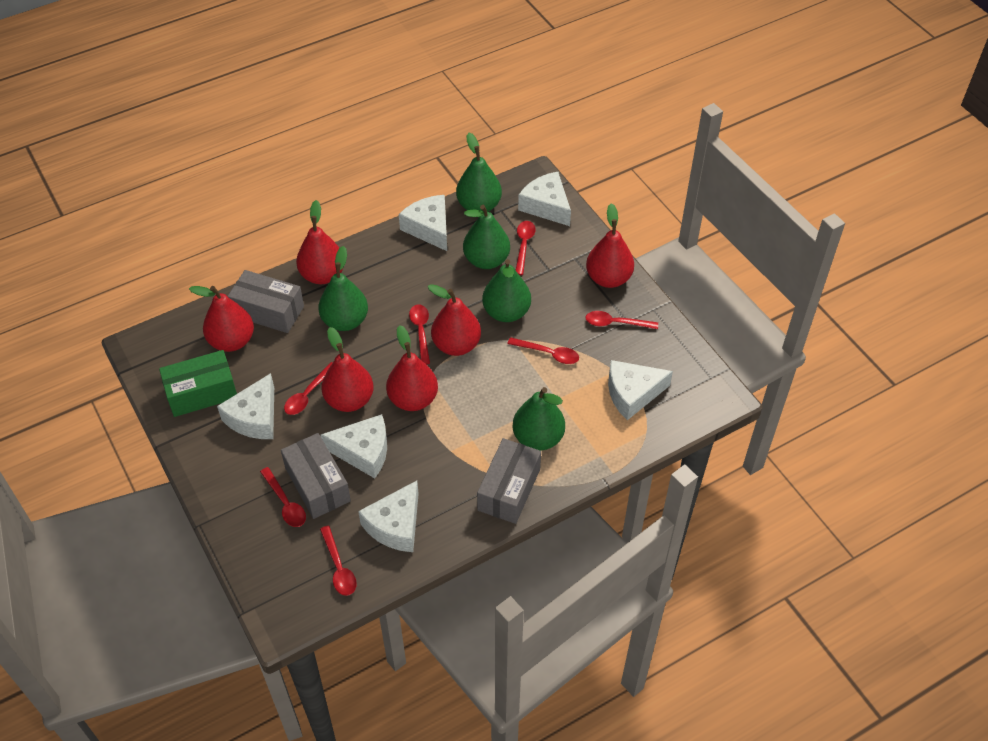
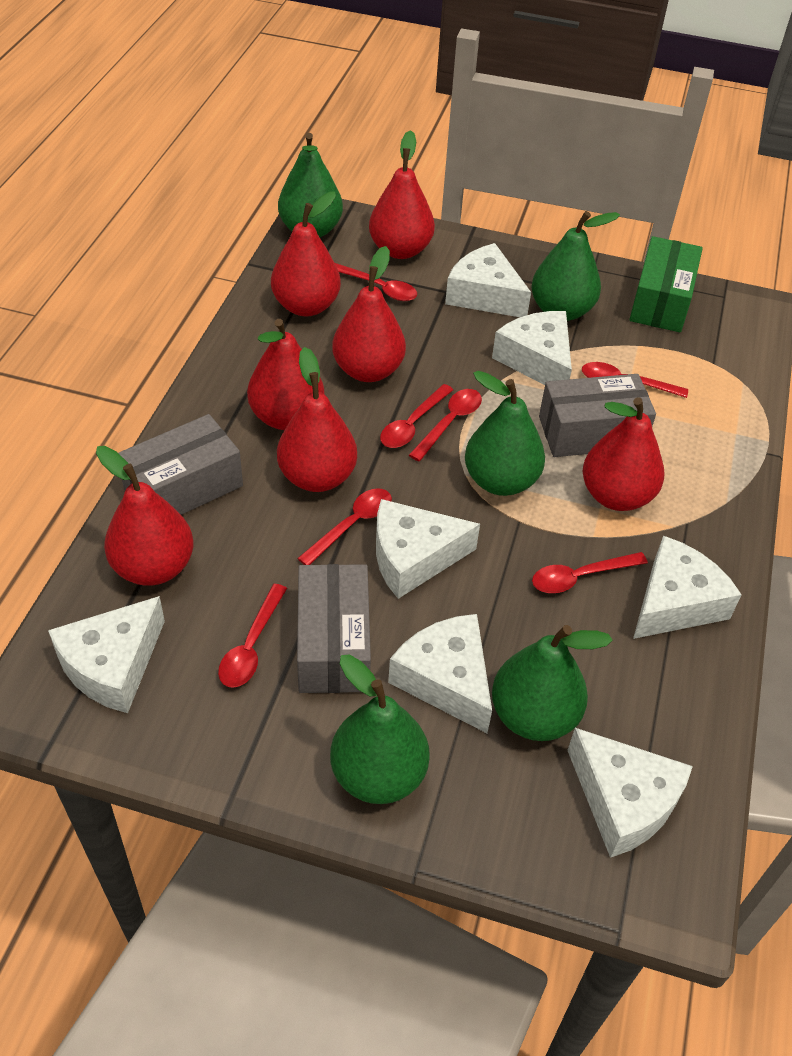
red pear: [189,286,254,352] [296,200,344,284] [322,327,374,412] [386,325,438,411] [428,284,481,356] [586,203,634,288] = 6 -> [96,446,193,586] [247,319,325,430] [271,192,341,316] [277,347,357,492] [332,246,406,382] [369,130,435,259] [583,398,664,511] = 7
white cheese: [217,373,274,439] [321,414,387,478] [358,481,419,552] [399,195,447,251] [518,172,571,226] [608,360,673,420] = 6 -> [48,596,165,713] [376,499,480,599] [388,614,492,733] [445,243,531,317] [492,311,572,385] [567,728,693,858] [633,536,742,639] = 7

